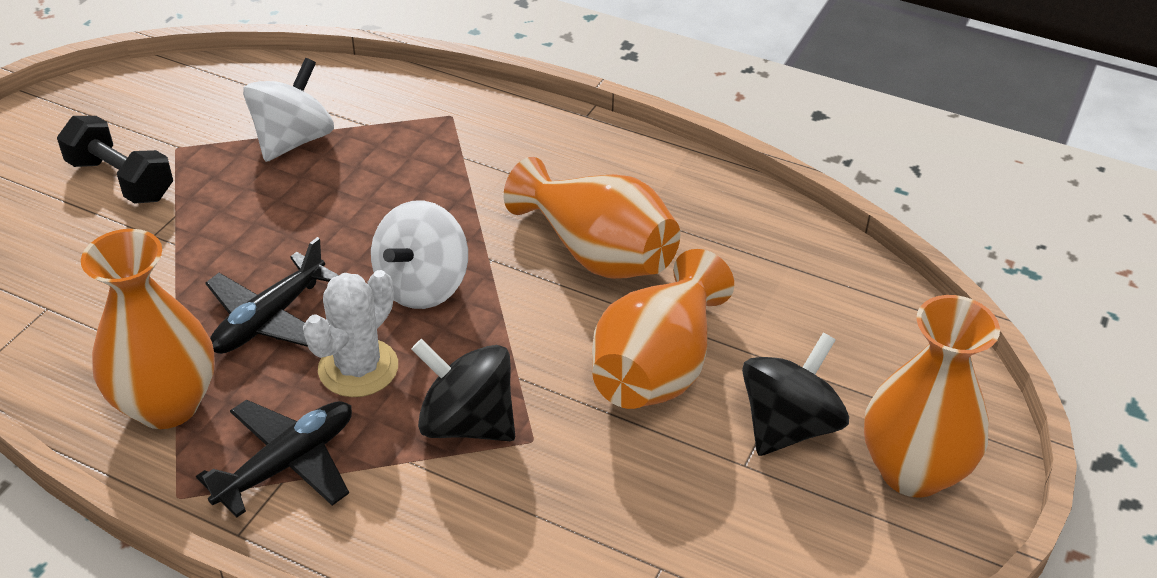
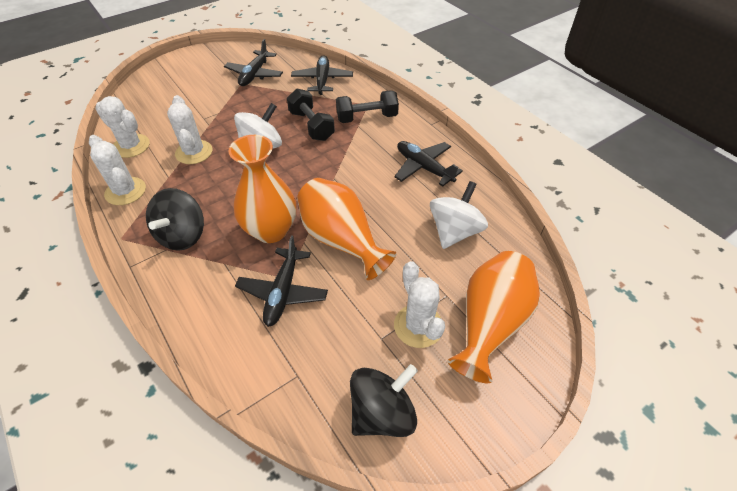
black dumbbell: [57,116,173,204] = 1 -> [287,89,335,141] [336,90,399,123] = 2
black plane: [196,400,352,517] [206,237,339,354] = 2 -> [224,39,283,86] [235,235,328,327] [291,55,353,95] [394,141,463,186] = 4
orange vase: [81,229,215,429] [504,157,680,279] [592,249,734,409] [864,295,1000,498] = 4 -> [228,135,296,243] [297,178,396,280] [447,251,540,383] = 3
white cactus: [303,270,398,397] = 1 -> [89,135,146,205] [95,96,150,158] [167,95,212,164] [394,261,445,348] = 4

